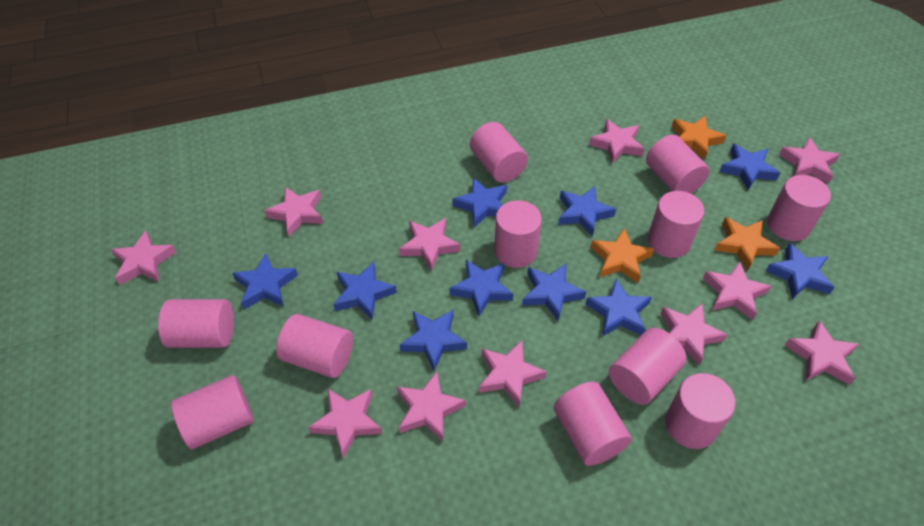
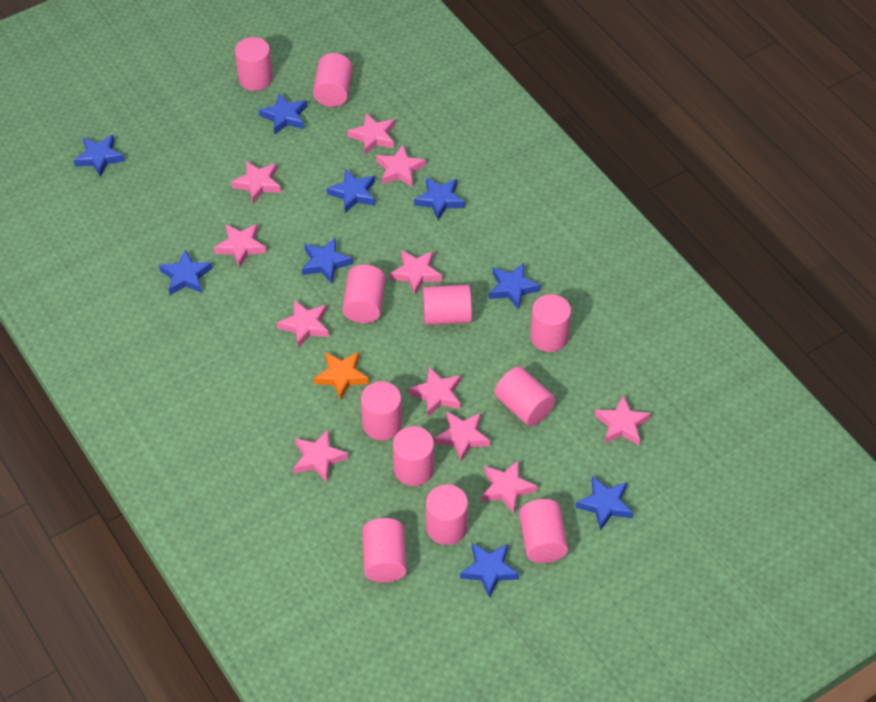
blue star: [232,253,298,309] [333,262,397,320] [400,310,467,371] [449,260,513,316] [453,178,507,228] [522,264,586,321] [558,186,616,237] [585,279,652,337] [719,144,780,190] [766,243,835,299] = 10 -> [74,135,125,177] [159,249,213,295] [259,93,307,134] [302,237,353,283] [327,169,375,213] [414,177,465,220] [460,543,519,598] [489,263,541,310] [575,476,633,531] = 9
orange star: [591,228,654,283] [672,116,727,160] [714,217,780,270] = 3 -> [314,352,369,400] = 1

